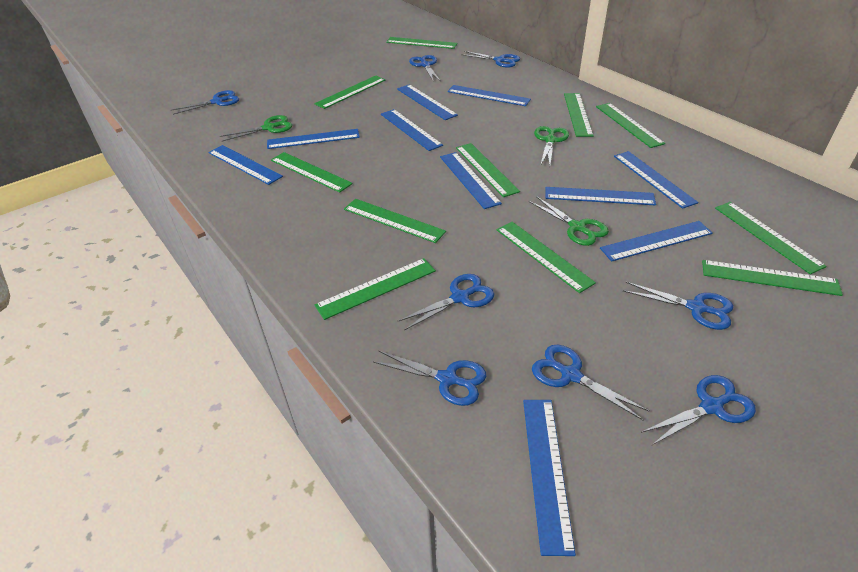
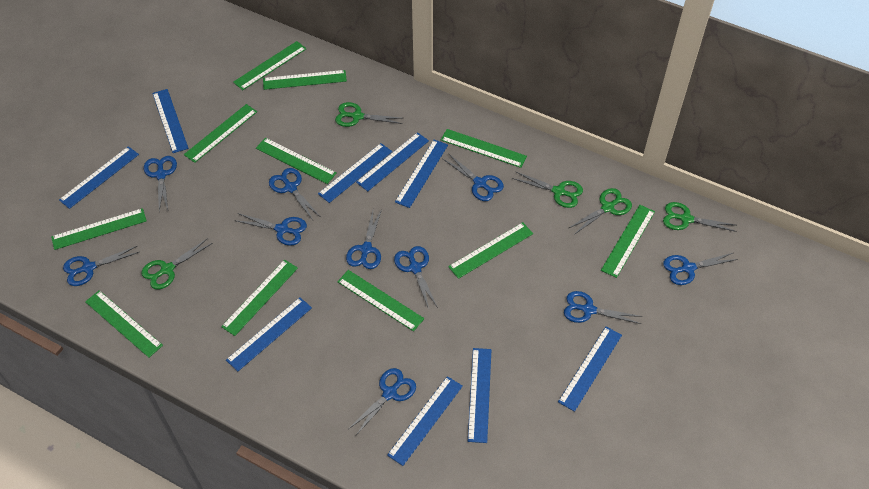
blue ruler: [208,145,283,185] [267,129,360,149] [381,109,443,151] [397,84,458,120] [440,152,502,209] [447,85,531,106] [523,400,576,556] [546,187,656,205] [600,221,713,262] [614,151,699,209] = 10 -> [59,146,139,209] [152,89,189,153] [226,297,312,371] [318,143,392,203] [356,132,429,191] [387,376,463,466] [395,140,448,208] [468,348,491,443] [558,327,622,412] = 9
blue scissors: [171,90,239,115] [373,351,486,406] [398,274,494,331] [409,55,441,82] [461,51,520,68] [532,345,649,420] [623,282,733,330] [641,375,756,446] = 8 -> [63,246,139,286] [144,156,177,211] [234,213,307,246] [269,168,320,220] [346,209,382,269] [349,368,416,435] [394,246,438,309] [443,153,504,201] [564,291,642,324] [663,253,738,285] = 10
green scissors: [220,115,292,141] [529,196,609,246] [534,126,569,166] = 3 -> [141,238,213,289] [335,102,402,127] [512,171,583,208] [569,188,632,235] [663,202,737,232] = 5

